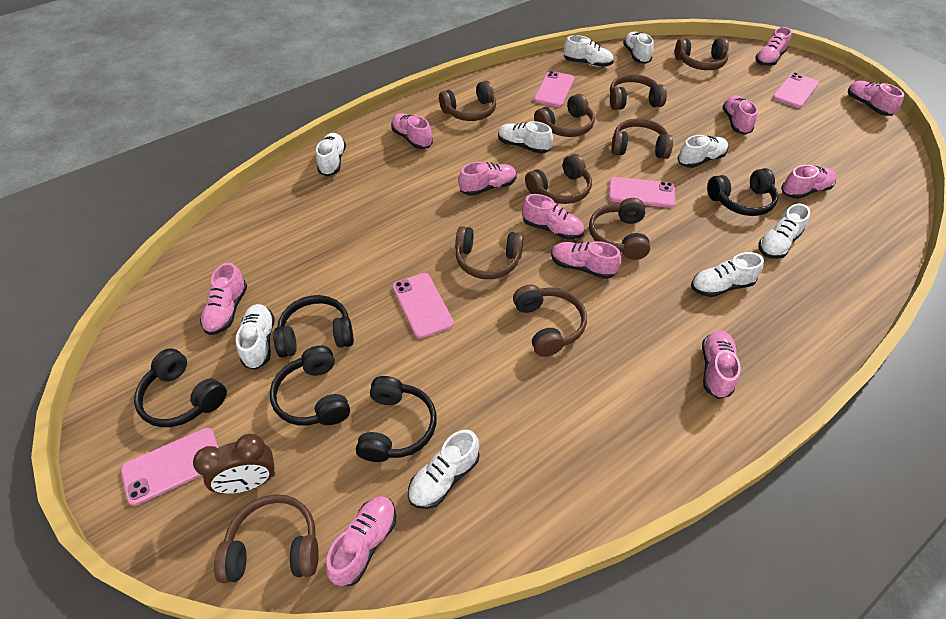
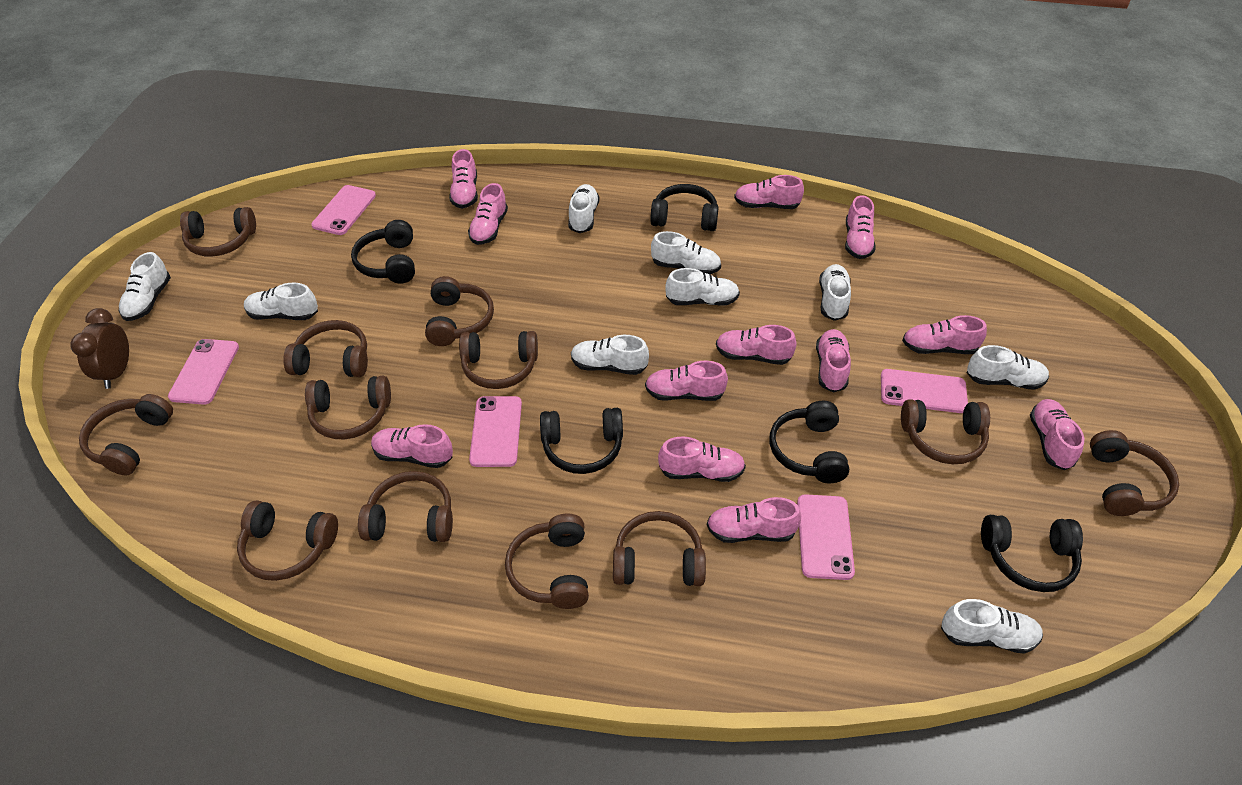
brown headphones: [214,494,319,583] [439,81,496,121] [455,226,524,279] [513,284,587,357] [525,154,592,204] [534,94,595,137] [589,198,650,260] [610,74,667,110] [611,119,673,159] [675,38,729,70] = 10 -> [79,394,173,476] [180,207,256,256] [237,501,338,581] [283,320,368,377] [305,376,391,439] [358,471,453,542] [425,276,494,346] [459,331,538,389] [505,514,589,609] [613,511,706,586] [901,399,990,464] [1090,430,1179,516] = 12
pink shoe: [200,263,248,335] [326,496,396,586] [391,113,433,149] [459,162,517,196] [522,194,584,239] [551,241,621,279] [702,330,741,399] [723,95,758,135] [755,27,792,66] [781,165,837,199] [848,81,904,116] = 11 -> [371,424,453,468] [449,149,478,209] [468,183,508,245] [645,361,728,401] [658,436,746,482] [707,497,801,543] [716,325,797,365] [734,175,804,209] [816,329,851,393] [845,195,876,259] [902,315,987,354] [1030,399,1084,470] = 12

